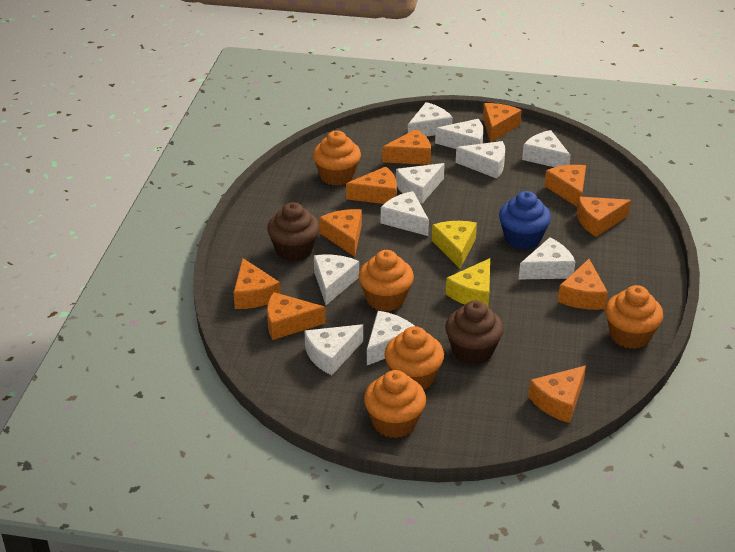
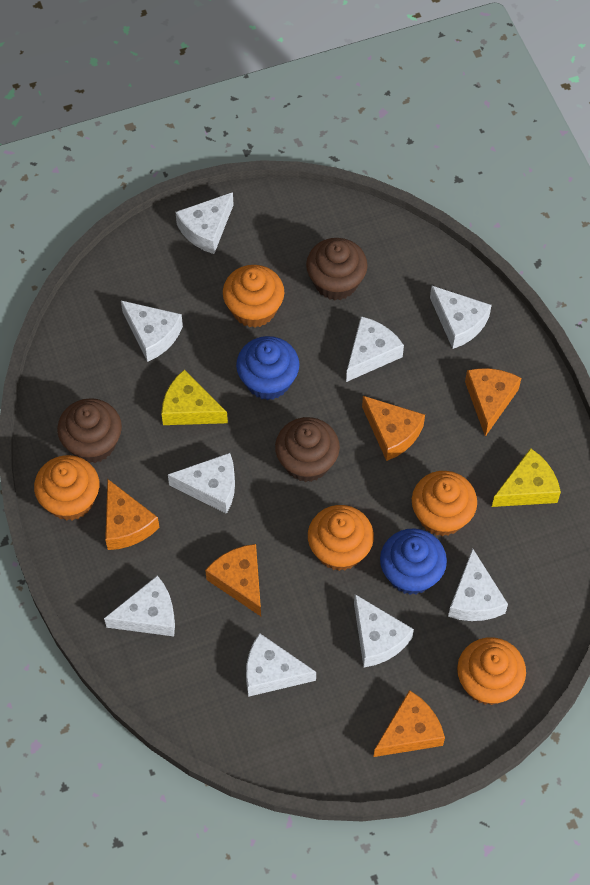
blue cupcake: [499,191,551,250] = 1 -> [236,336,299,400] [380,529,447,595] = 2
brown cupcake: [267,202,320,262] [445,300,504,365] = 2 -> [57,398,122,463] [275,417,340,482] [306,238,368,300] = 3
orange cheese: [233,258,280,309] [267,292,326,340] [319,209,362,257] [346,167,397,204] [382,129,431,165] [483,103,522,143] [528,366,586,423] [545,165,586,207] [558,259,608,310] [577,197,631,237] = 10 -> [105,479,160,550] [205,544,261,616] [362,396,425,461] [374,690,445,757] [465,368,521,437] = 5
white cheese: [304,324,363,375] [314,255,359,305] [367,311,414,365] [381,191,429,236] [396,163,445,204] [408,102,453,137] [435,119,483,149] [456,141,505,179] [519,237,575,279] [522,130,571,167] = 10 -> [104,575,175,637] [121,301,183,362] [168,453,235,514] [176,192,234,254] [246,633,316,697] [346,316,404,382] [354,594,414,667] [430,286,492,349] [448,549,508,621] = 9

